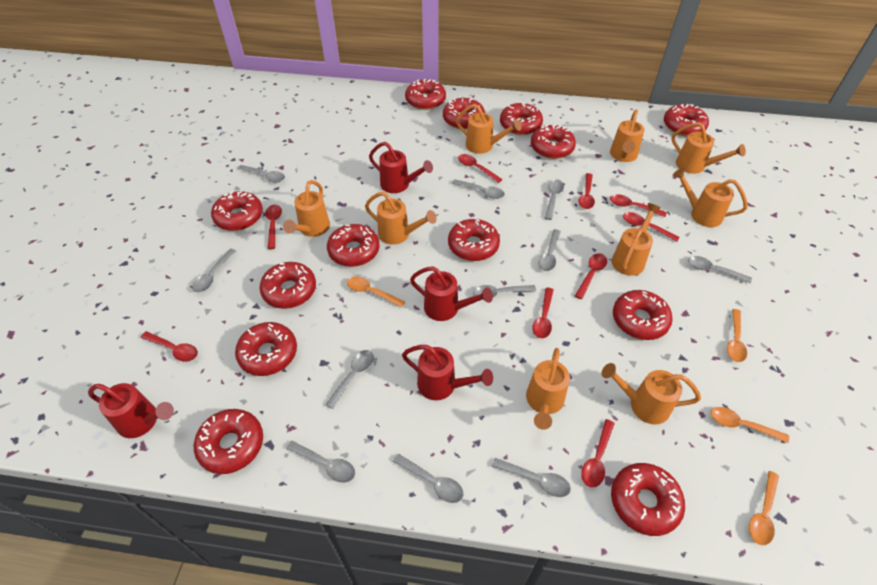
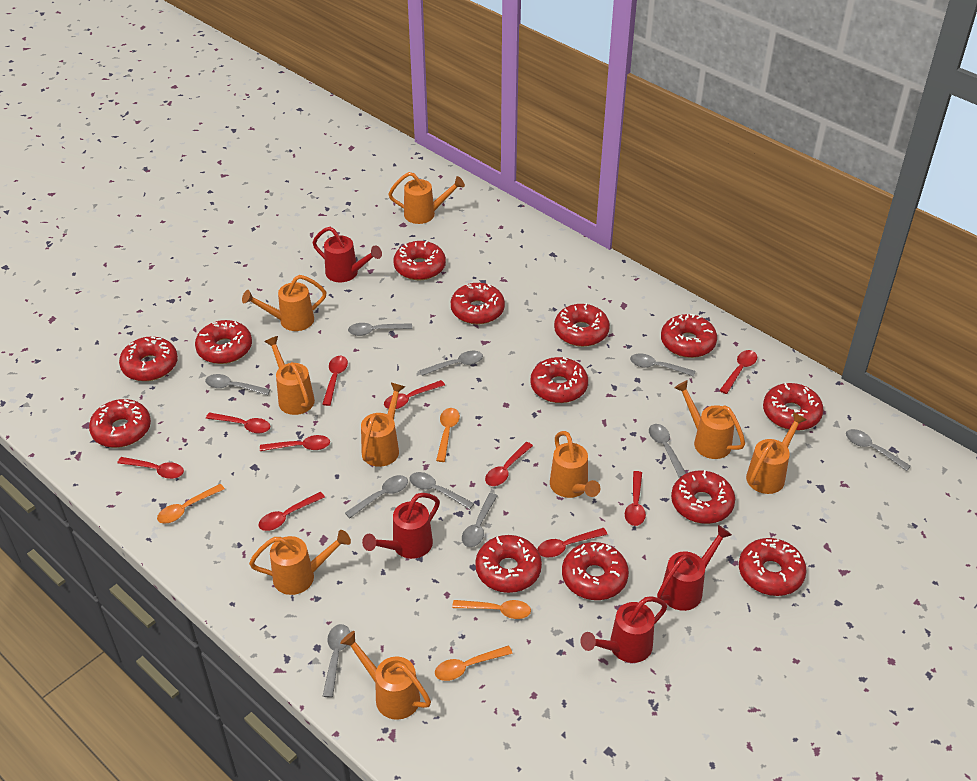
grey spoon: [192,249,236,292] [238,165,285,183] [286,441,355,483] [325,350,374,409] [393,453,463,503] [452,179,505,199] [473,285,536,300] [492,458,571,497] [538,229,561,271] [545,179,564,220] [688,256,752,283] = 11 -> [205,374,271,395] [323,624,350,698] [345,475,408,518] [348,323,412,336] [410,472,474,510] [419,351,483,376] [462,493,498,547] [630,353,696,377] [649,424,686,478] [846,429,911,471] = 10
red spoon: [141,331,198,362] [265,205,282,249] [458,154,503,183] [532,288,554,338] [575,253,607,299] [579,173,595,209] [581,419,615,488] [610,194,667,217] [623,212,680,242] = 9 -> [117,457,184,479] [206,412,270,433] [259,492,325,531] [260,435,330,451] [322,356,348,406] [384,380,445,409] [485,442,533,486] [537,528,608,557] [625,471,646,526] [719,350,757,394] = 10

